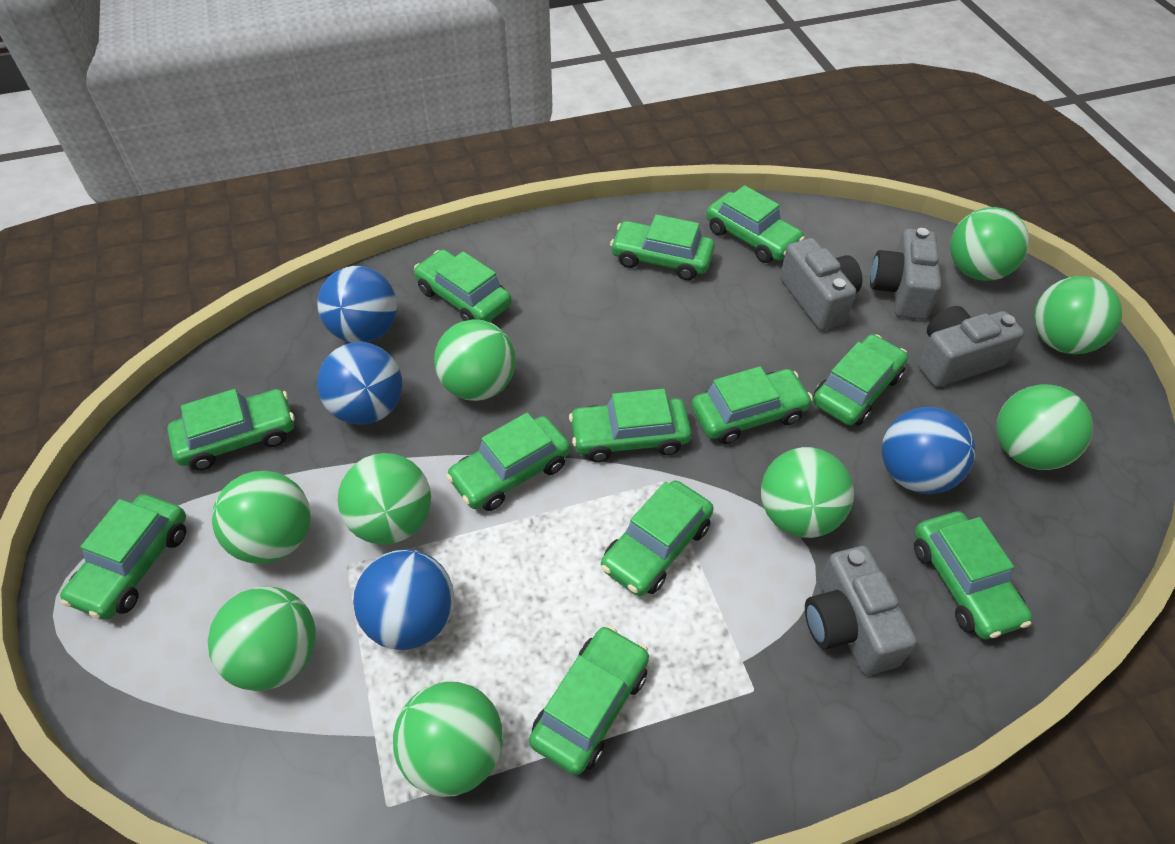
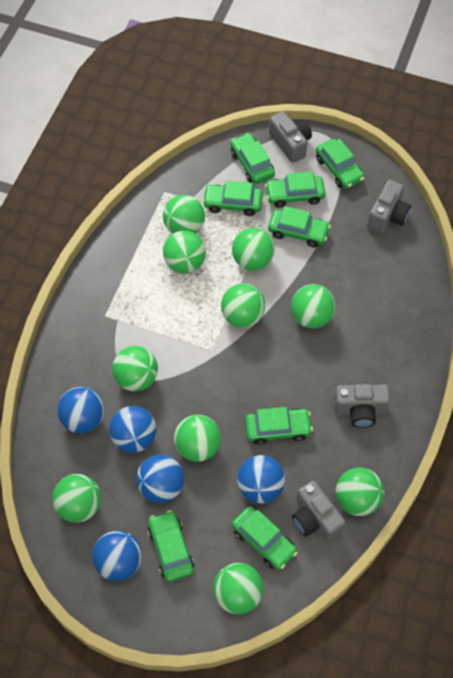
blue ball: [317,266,397,343] [317,342,402,425] [353,550,454,650] [882,407,976,494] = 4 -> [57,387,104,433] [92,530,142,581] [109,406,156,453] [136,455,184,503] [237,455,285,503] = 5
green ball: [208,587,316,691] [212,471,311,564] [338,453,431,545] [393,681,503,797] [434,320,516,401] [761,447,854,538] [950,207,1029,281] [997,385,1093,470] [1034,276,1122,354] = 9 -> [52,474,101,523] [112,346,158,392] [163,195,205,234] [163,230,206,273] [174,415,221,462] [213,563,263,614] [221,283,265,328] [232,228,275,271] [291,284,335,328] [336,468,384,516] = 10
green car: [60,494,186,620] [167,389,295,470] [414,249,512,322] [446,413,570,511] [529,626,649,775] [569,389,691,462] [601,480,714,596] [610,214,715,280] [691,366,813,444] [706,185,805,263] [813,334,908,426] [914,511,1032,639] = 12 -> [148,510,194,582] [203,181,263,216] [230,133,275,184] [231,506,297,570] [245,407,313,445] [265,171,325,208] [268,206,331,247] [316,139,365,189] = 8

